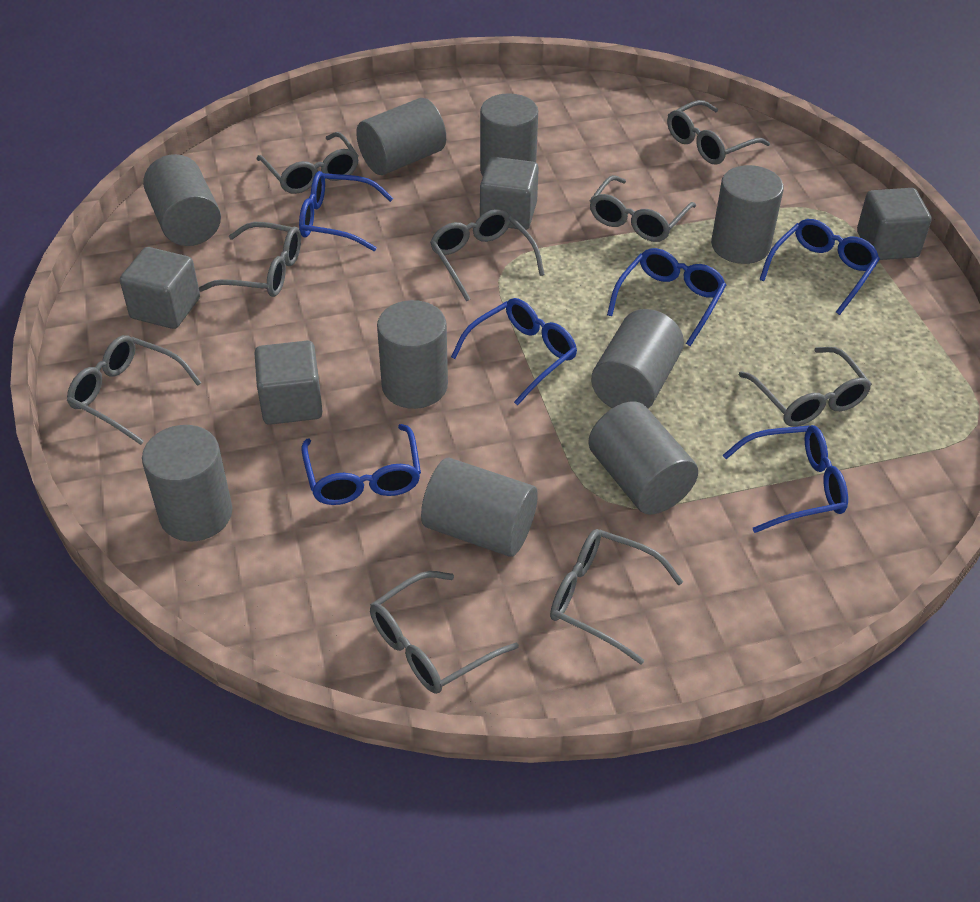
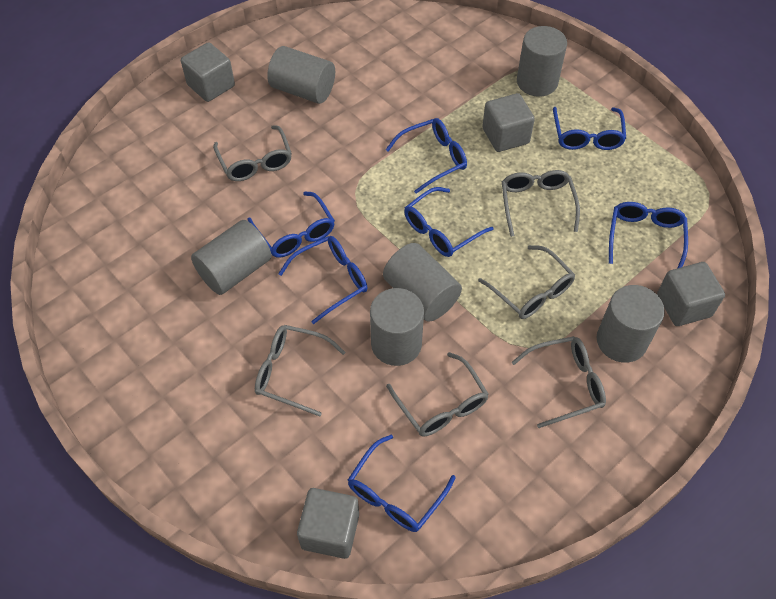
blue glasses: [299,171,393,251] [301,424,421,505] [451,298,577,406] [607,248,726,346] [723,425,848,533] [759,219,880,315] = 6 -> [247,192,335,258] [278,236,368,324] [348,434,456,532] [385,118,467,194] [404,187,494,257] [553,107,626,150] [609,202,688,268] = 7
grey cylinder: [142,425,232,542] [143,154,221,246] [356,98,446,175] [377,300,448,409] [421,458,538,557] [480,93,538,176] [588,401,698,515] [591,309,684,409] [711,165,784,264] = 9 -> [191,220,272,295] [267,46,335,104] [370,288,424,366] [383,243,462,322] [517,26,567,97] [597,285,665,363] = 6
grey glasses: [67,335,201,445] [199,222,301,297] [257,132,359,194] [370,571,519,694] [430,209,545,301] [550,529,683,664] [589,175,696,242] [667,100,770,165] [739,347,872,426] = 9 -> [213,125,292,181] [255,325,346,417] [386,352,489,436] [478,245,575,319] [502,170,580,237] [511,336,606,428] = 6

